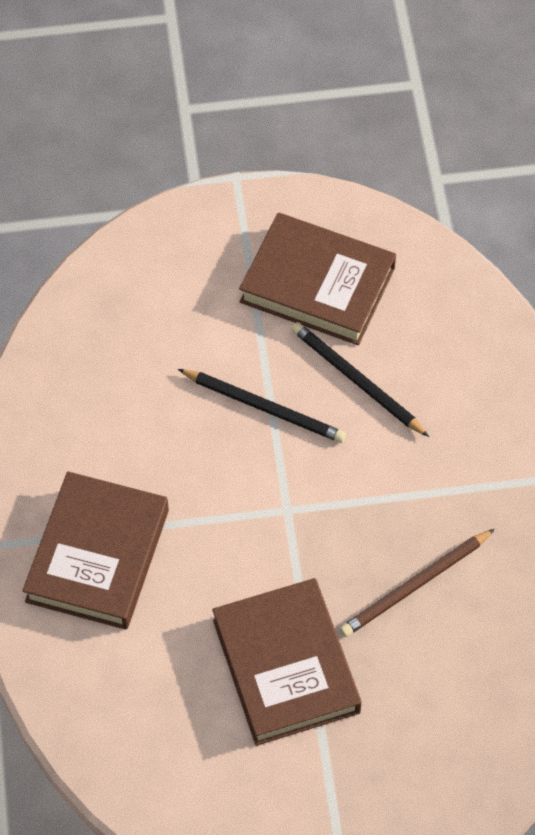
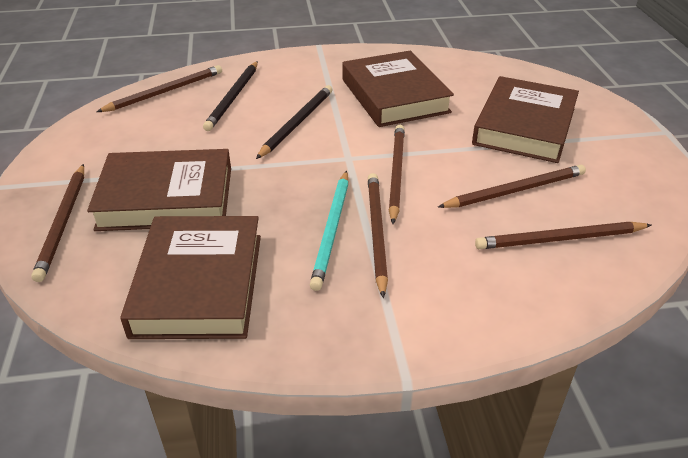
brown book: [22,472,169,630] [212,578,362,746] [239,213,396,345] = 3 -> [87,149,231,231] [120,216,261,339] [342,51,454,127] [472,76,579,163] = 4
brown pencil: [340,529,495,637] = 1 -> [31,164,84,282] [97,65,222,112] [368,173,388,298] [389,125,405,224] [438,165,586,208] [475,222,651,249] = 6
turquoise pencil: none = 0 -> [310,171,349,291] = 1

